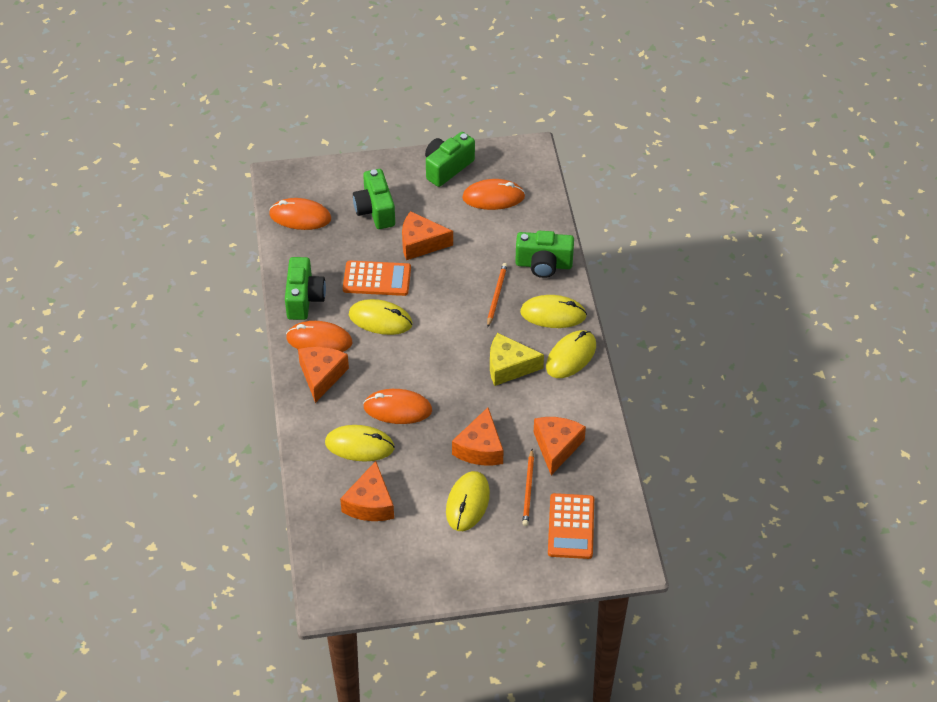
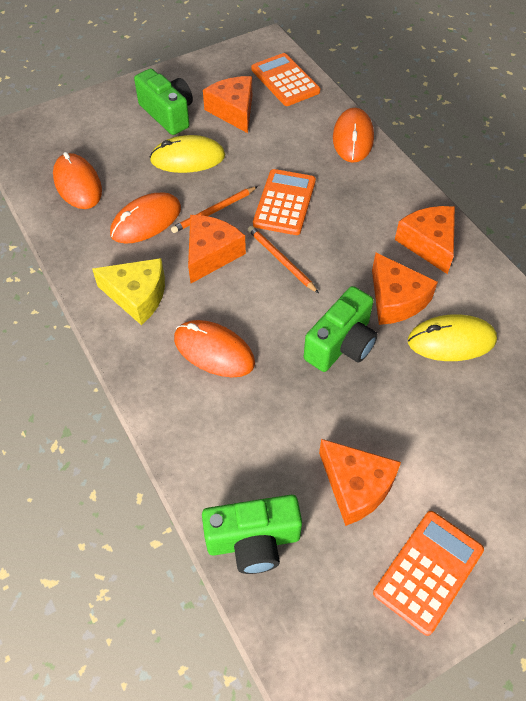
green camera: [285,257,326,320] [353,169,395,229] [425,132,475,187] [515,231,574,278] = 4 -> [134,69,193,135] [202,495,302,574] [304,286,378,372] = 3
orange calculator: [343,261,411,296] [548,493,594,559] = 2 -> [251,53,320,106] [253,169,316,235] [373,511,484,636] = 3
yellow mouse: [325,425,395,461] [349,299,413,335] [446,471,490,531] [520,295,587,328] [546,330,596,378] = 5 -> [150,135,225,173] [408,314,497,361] = 2

